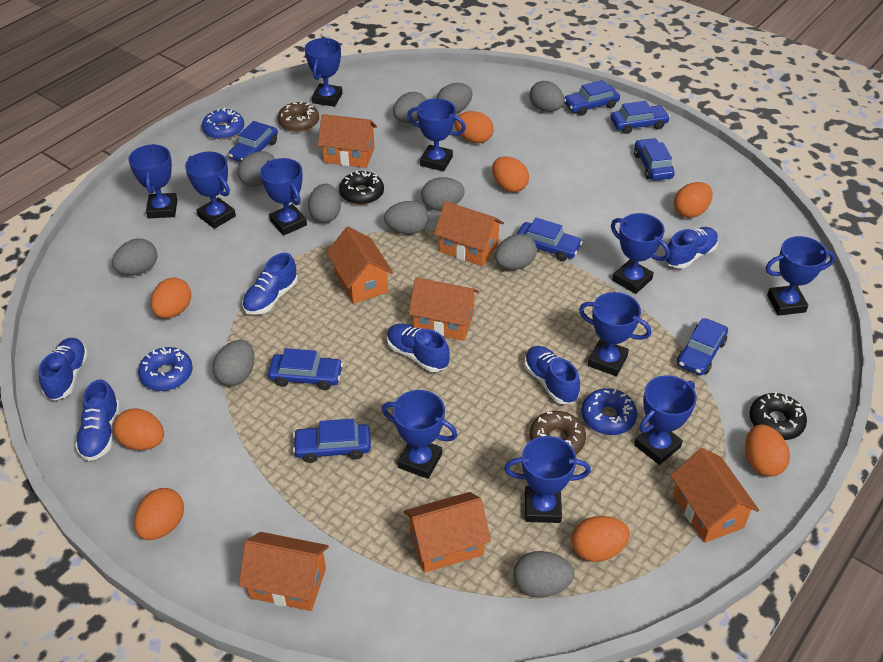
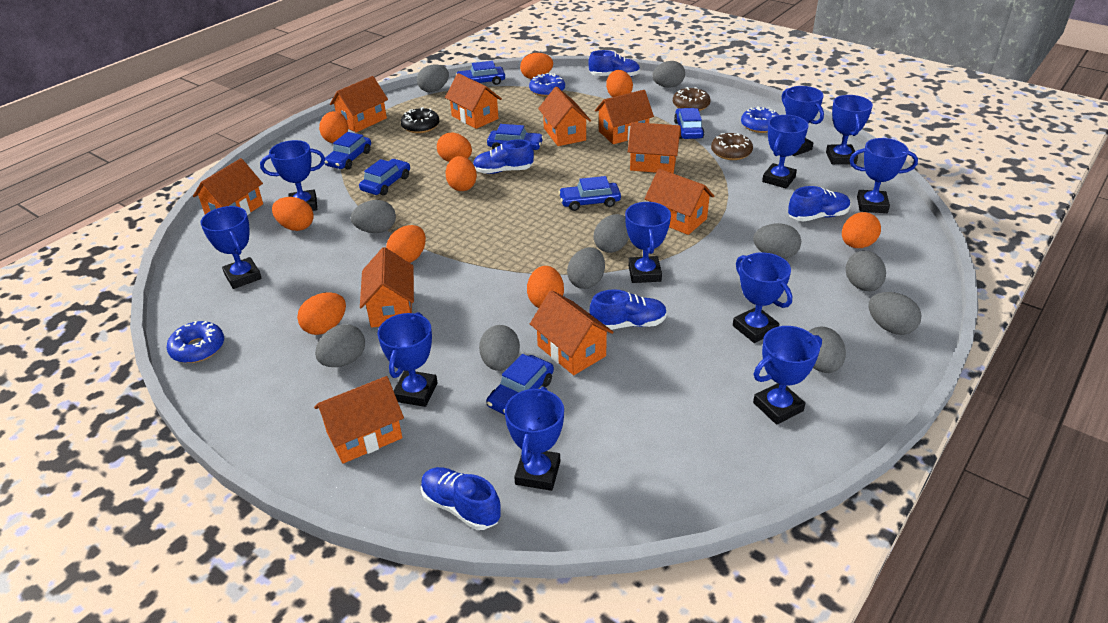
black donut: [339,171,384,205] [749,392,807,440] = 2 -> [401,107,439,133] = 1
blue car: [228,121,278,162] [268,348,343,390] [293,419,371,463] [517,218,583,261] [564,80,620,116] [611,101,670,134] [634,138,675,181] [677,318,728,375] = 8 -> [324,132,371,169] [359,159,410,195] [456,61,505,85] [486,354,554,415] [487,124,543,150] [558,176,621,211] [674,108,704,139] = 7
blue shoe: [38,338,88,401] [75,380,120,461] [242,253,298,315] [387,323,450,372] [524,346,580,404] [665,227,718,269] = 6 -> [421,467,501,530] [473,139,534,174] [588,50,640,77] [590,289,667,330] [788,186,851,221] = 5
orange egg: [113,408,164,450] [134,488,184,540] [151,277,191,318] [454,111,494,143] [492,157,529,193] [571,516,630,562] [674,182,713,218] [745,425,790,477] = 8 -> [272,197,314,231] [297,292,346,335] [319,111,348,143] [386,225,426,263] [437,133,472,162] [445,156,477,191] [520,53,553,79] [527,266,564,308] [606,70,633,97] [842,212,881,248] = 10
orange house: [239,532,329,611] [318,114,377,168] [326,227,393,304] [404,492,491,572] [408,277,479,341] [434,201,504,267] [671,448,759,543] = 7 -> [193,158,263,215] [314,376,404,464] [330,76,388,132] [360,247,414,328] [445,73,502,129] [530,290,614,375] [538,87,591,146] [595,90,654,144] [628,122,681,173] [644,169,714,235] = 10

